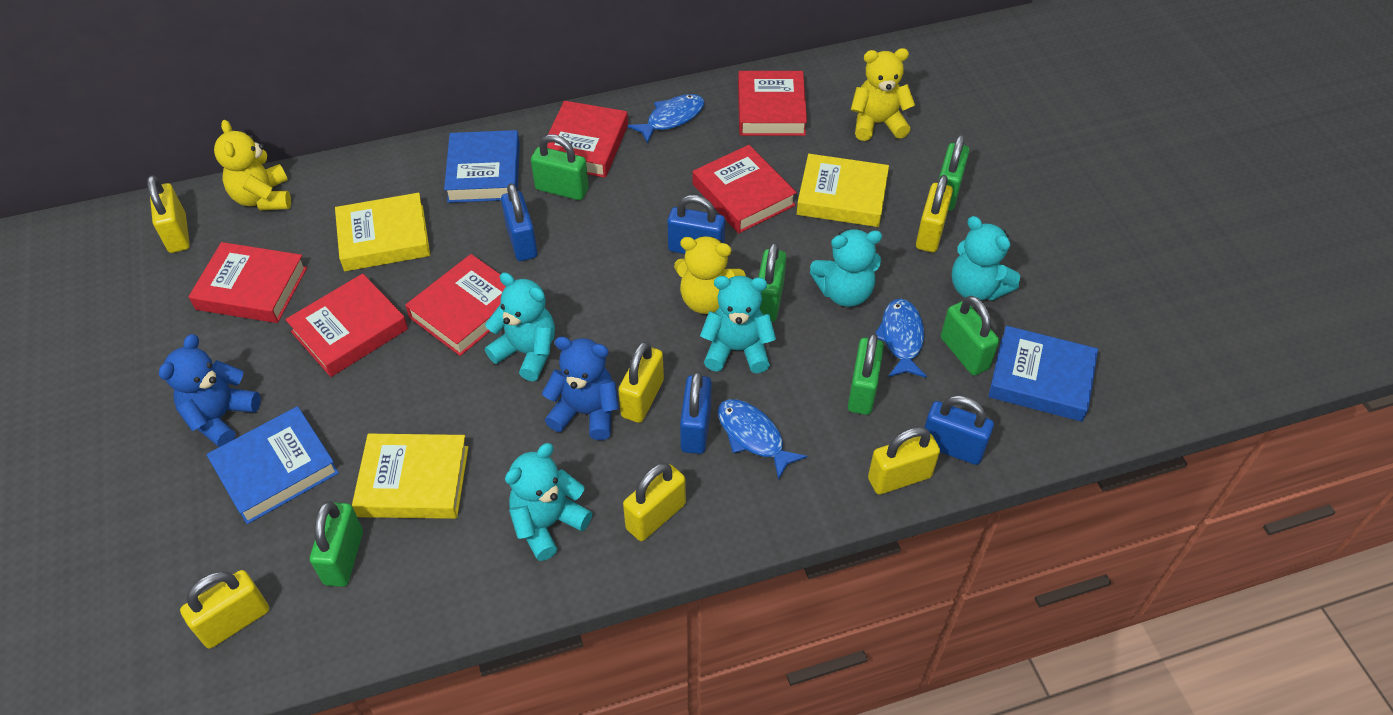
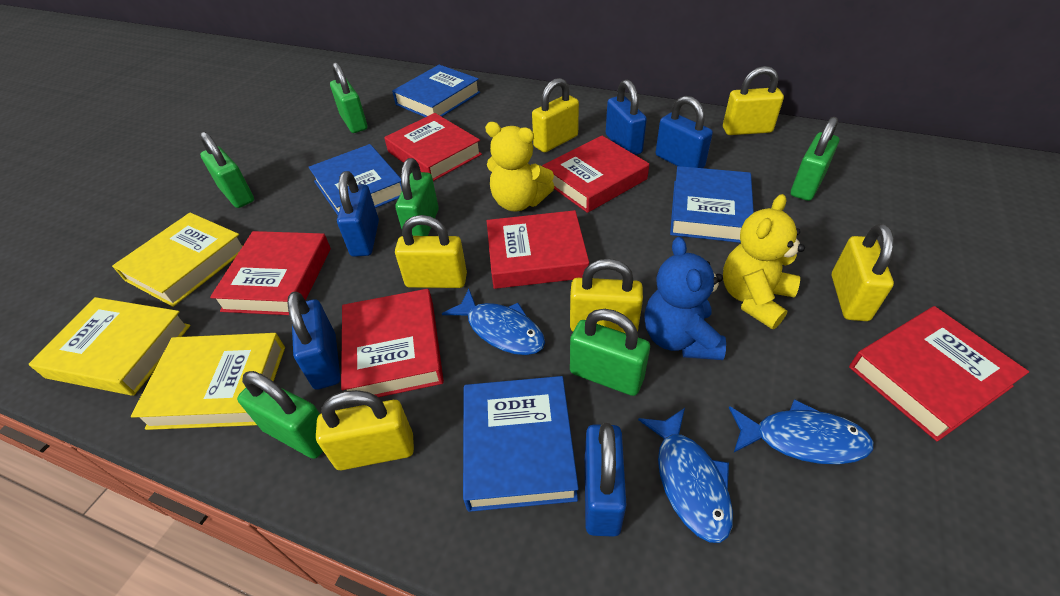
blue book: [206,406,339,524] [444,130,520,203] [988,326,1098,422] = 3 -> [309,144,402,215] [392,65,480,117] [463,376,579,512] [670,166,754,243] = 4
blue padlock: [501,183,538,261] [667,195,725,254] [680,371,712,454] [924,395,994,465] = 4 -> [288,291,340,390] [337,171,379,257] [585,423,627,537] [606,79,647,155] [656,96,713,168] = 5
blue teddy bear: [159,334,261,447] [542,336,619,440] = 2 -> [645,237,726,360] = 1
turquoise teddy bear: [485,272,555,381] [505,443,592,561] [700,276,776,373] [810,229,882,307] [952,216,1020,301] = 5 -> none = 0
yellow teddy bear: [214,120,291,211] [674,236,746,314] [851,48,915,141] = 3 -> [485,122,554,212] [723,194,805,329] = 2

